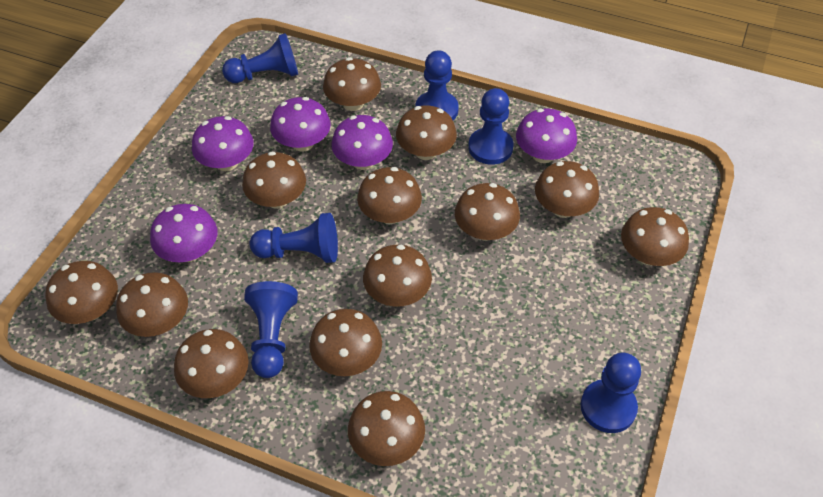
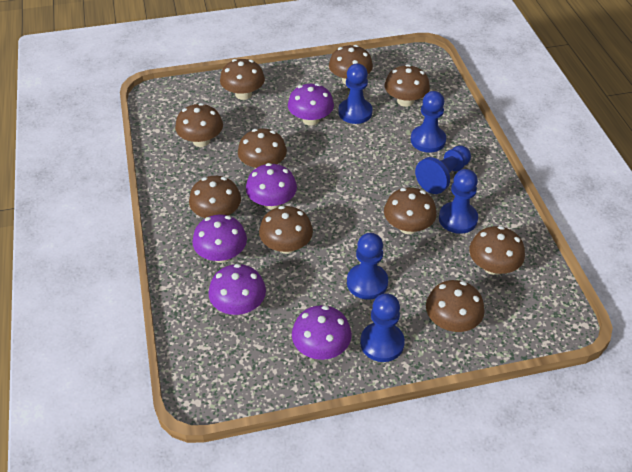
brown mushroom: [45,261,118,324] [116,272,188,337] [174,329,249,398] [242,152,306,209] [309,309,382,376] [323,57,381,111] [348,391,425,466] [357,167,422,224] [363,245,432,307] [396,106,457,160] [455,183,520,241] [535,161,599,218] [621,207,689,266] = 13 -> [175,103,223,147] [189,176,241,218] [220,59,265,100] [238,128,287,169] [259,206,313,254] [329,45,373,85] [384,187,437,234] [385,64,430,107] [426,280,485,332] [469,226,525,275] = 10

